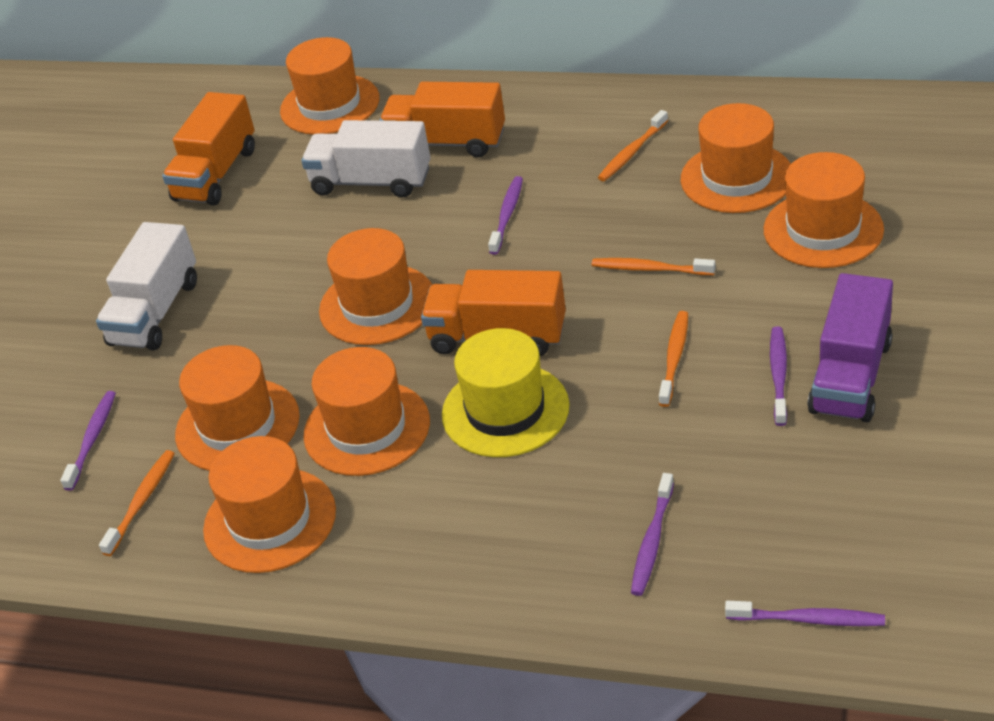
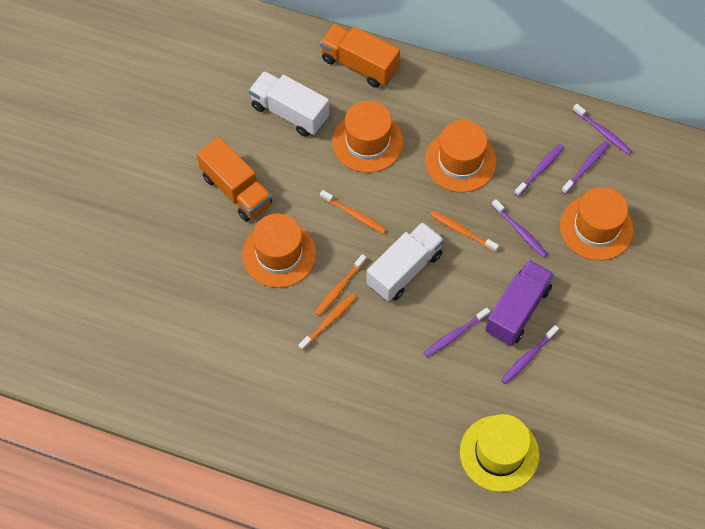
orange hat: [175,345,300,471] [203,436,336,573] [280,37,379,135] [303,347,430,476] [319,228,432,345] [681,103,791,213] [764,152,884,268] = 7 -> [242,213,316,288] [332,101,403,173] [425,120,496,192] [560,187,634,261] = 4
orange truck: [162,92,255,206] [379,82,505,158] [421,270,566,356] = 3 -> [197,137,272,222] [320,24,400,88] = 2
purple toothbrush: [60,391,116,491] [488,176,523,255] [631,473,674,596] [725,601,885,626] [770,326,787,426] = 5 -> [424,308,490,357] [491,199,547,258] [501,325,559,384] [514,144,564,197] [561,141,610,194] [573,104,632,155] = 6

